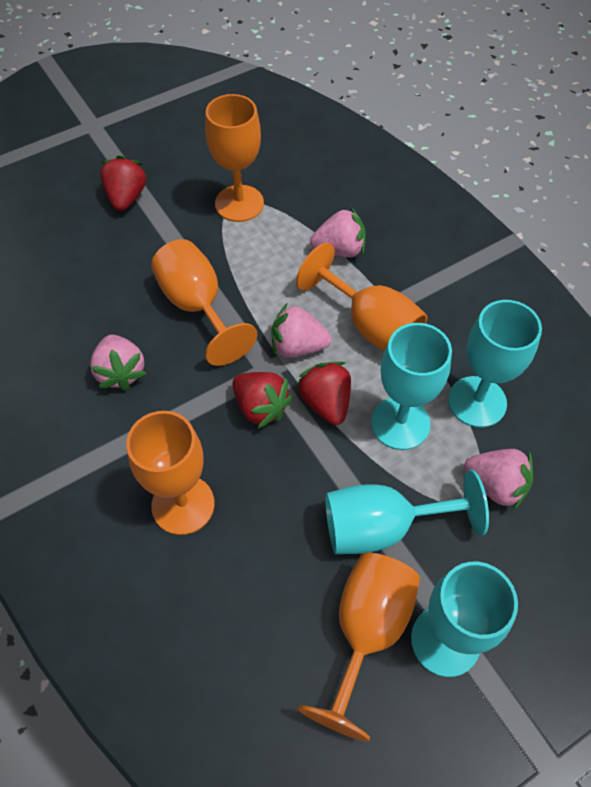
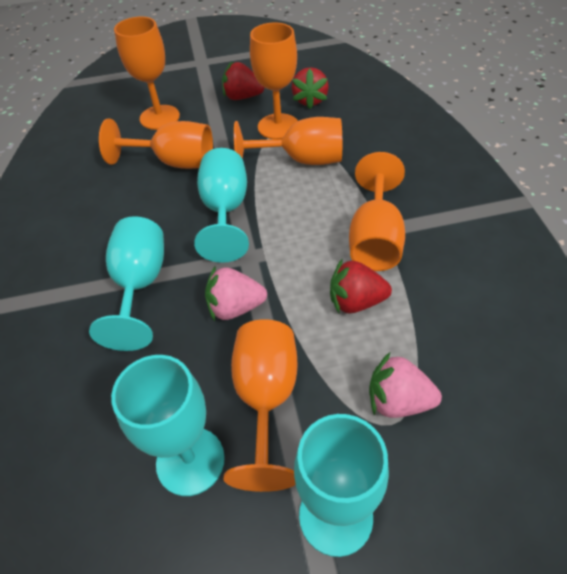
orange goblet: [126,411,214,535] [151,239,257,366] [205,94,264,222] [296,243,427,351] [298,553,420,742] = 5 -> [99,118,213,169] [114,17,180,130] [223,319,298,492] [234,117,342,165] [250,23,298,139] [349,152,405,271] = 6
pink strawberry: [90,335,147,391] [271,303,332,358] [310,207,366,258] [464,449,533,510] = 4 -> [205,266,267,321] [369,352,442,418] = 2

